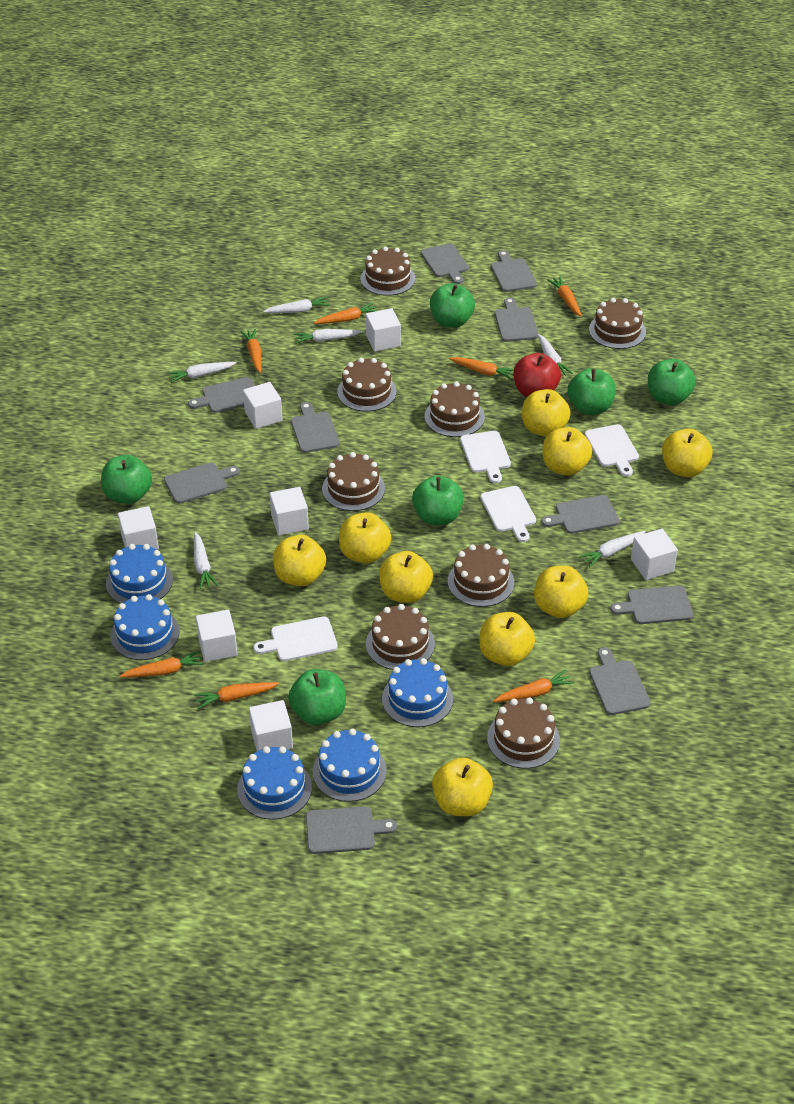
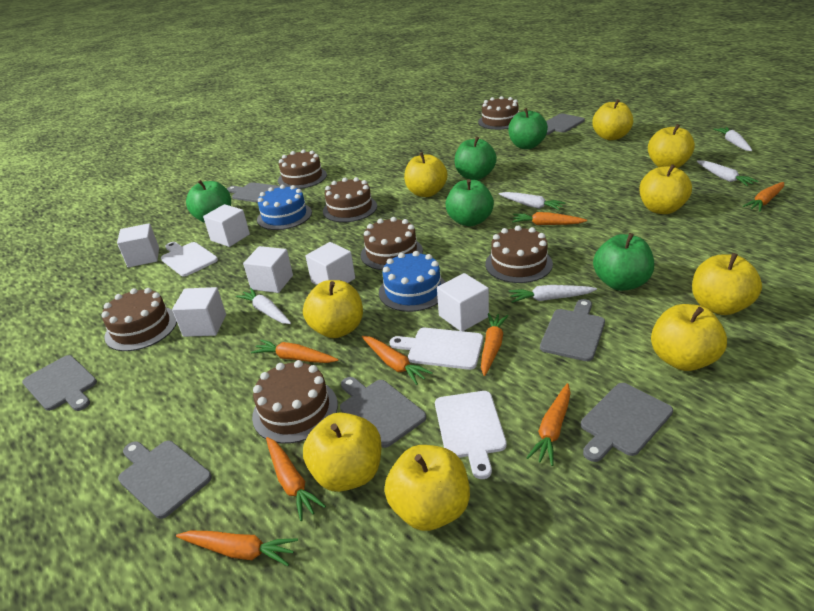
blue cake: [106,544,173,604] [110,594,180,660] [237,746,312,820] [312,729,387,802] [382,658,453,727] = 5 -> [257,185,312,230] [379,251,445,312] = 2
brown cake: [322,452,385,511] [337,358,396,412] [361,246,415,296] [366,604,435,670] [425,382,485,437] [448,544,514,607] [487,697,560,769] [589,298,646,349] = 8 -> [102,288,177,351] [252,360,338,444] [278,149,327,189] [323,177,377,222] [361,217,423,270] [478,96,519,130] [485,226,553,283] = 7
green apple: [101,455,152,504] [288,669,346,725] [412,475,464,525] [430,283,475,328] [567,368,615,415] [648,359,696,405] = 6 -> [186,180,231,223] [445,179,494,226] [454,136,497,180] [508,108,548,149] [593,233,654,291] = 5
grey cutting board: [164,463,240,504] [188,377,255,413] [291,402,340,453] [306,806,397,854] [421,243,469,284] [491,250,537,292] [495,297,539,342] [541,495,620,534] [589,647,651,715] [610,586,693,624] = 10 -> [22,355,97,411] [118,441,212,519] [227,182,280,203] [340,377,426,448] [540,299,605,361] [546,113,585,135] [581,383,673,462] = 7
orange carrot: [120,651,204,678] [194,682,279,709] [240,329,261,373] [314,303,379,324] [449,357,514,380] [494,670,574,702] [547,276,582,316] = 7 -> [176,531,298,566] [251,340,338,363] [266,437,326,521] [362,336,433,385] [481,313,509,376] [512,212,587,225] [526,383,571,466] [743,182,784,212] = 8
red apple: [514,353,561,397] = 1 -> none = 0
white carrot: [167,362,236,383] [194,532,218,589] [263,296,330,313] [293,329,362,344] [538,334,573,376] [579,531,645,568] = 6 -> [236,288,291,324] [499,192,565,210] [509,285,597,303] [696,160,758,186] [713,127,752,151] = 5
white cube: [118,506,159,550] [196,610,238,662] [243,382,283,429] [249,700,293,751] [270,487,309,535] [366,308,401,352] [631,529,678,580] = 7 -> [117,223,159,267] [172,287,226,337] [203,204,250,247] [243,246,293,293] [306,242,355,285] [437,273,489,331] = 6
white cutting board: [254,616,338,661] [460,431,511,483] [480,486,536,542] [585,424,639,477] = 4 -> [161,242,218,277] [390,328,483,370] [435,391,507,479] = 3

